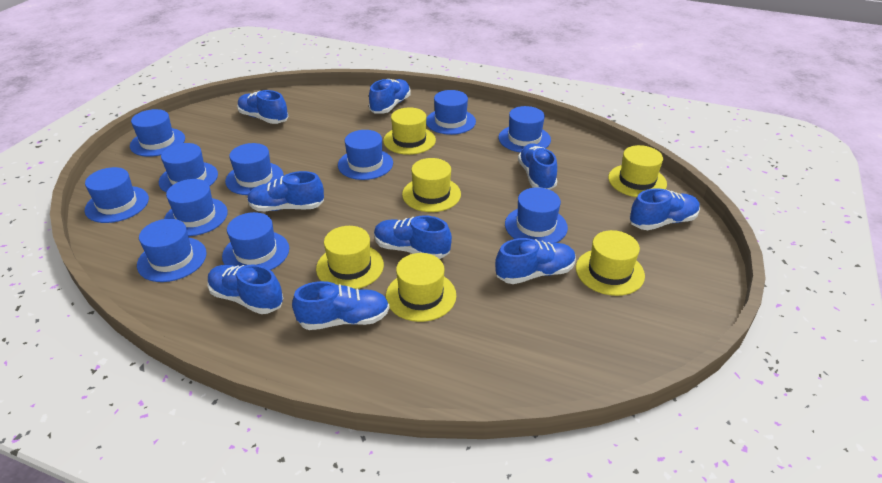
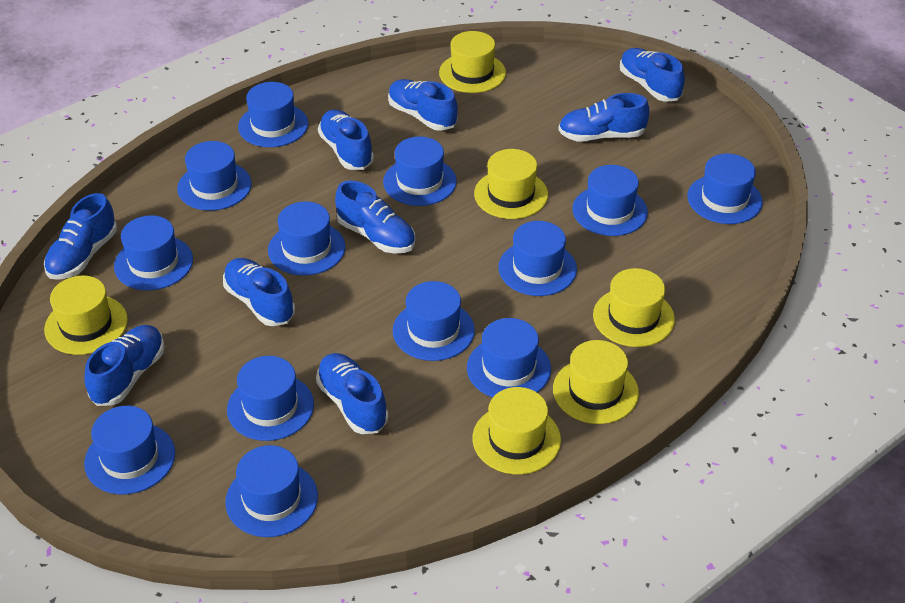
blue hat: [84,167,149,223] [130,109,185,157] [137,219,207,282] [159,143,218,193] [164,179,228,236] [222,212,289,270] [225,143,284,195] [338,130,393,180] [426,90,476,135] [498,106,551,152] [505,187,568,243] = 11 -> [84,406,175,494] [114,215,193,290] [177,141,252,211] [225,445,318,537] [227,356,314,441] [238,82,309,147] [268,202,345,276] [383,136,457,206] [393,281,475,361] [467,318,551,397] [498,221,577,296] [572,165,648,236] [687,154,763,224] = 13

